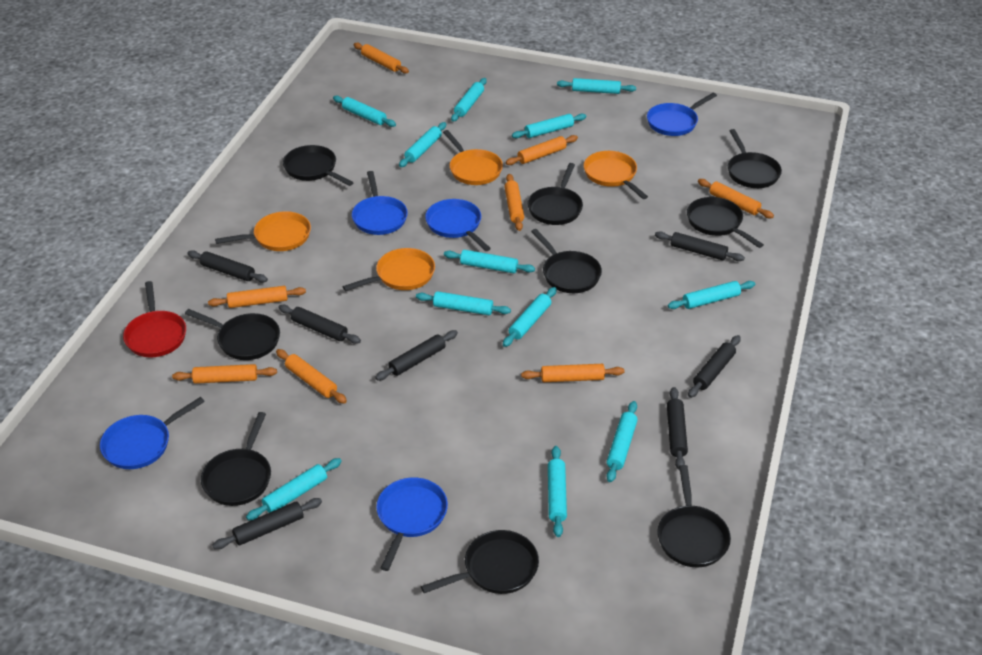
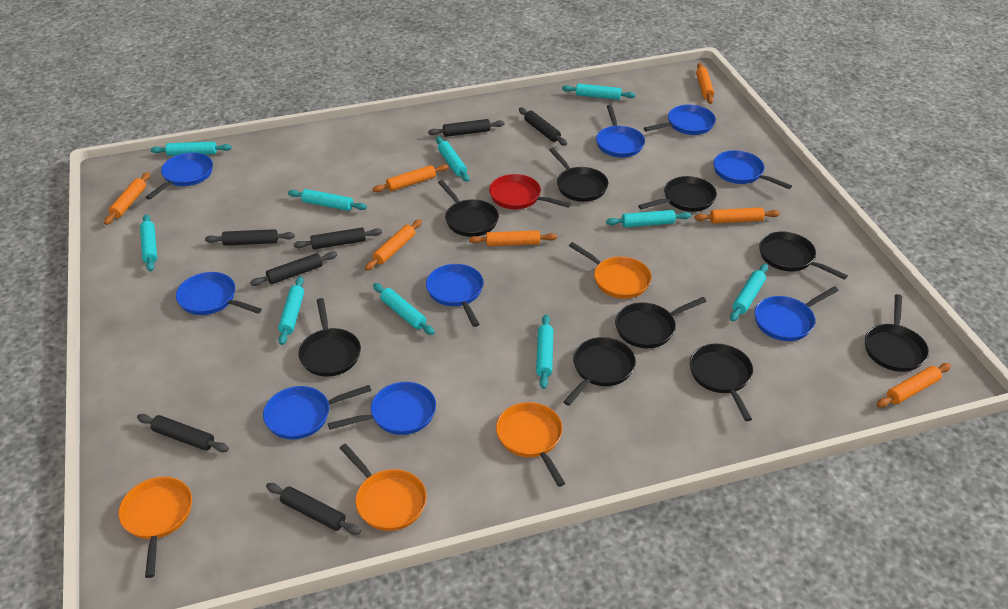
blue pan: [100,397,205,469] [352,171,408,235] [376,477,448,571] [425,199,491,251] [647,93,717,136] = 5 -> [146,153,213,200] [176,272,262,315] [263,385,371,440] [328,382,436,435] [426,264,484,327] [596,105,645,157] [644,105,716,135] [713,150,792,189] [754,286,839,341] = 9
orange rolling pin: [172,364,277,384] [208,286,306,308] [276,349,347,404] [354,43,409,74] [504,174,524,231] [506,135,578,165] [521,364,625,382] [698,179,774,218] = 8 -> [104,172,150,225] [365,219,422,271] [373,164,449,192] [469,230,557,246] [694,207,780,224] [696,63,714,104] [876,363,951,408] = 7
turquoise rolling pin: [246,458,342,521] [333,96,396,127] [399,122,446,167] [416,291,511,315] [444,250,535,273] [451,78,487,122] [503,287,557,347] [512,114,586,138] [548,446,567,537] [557,78,636,94] [606,401,638,482] [668,281,755,309] = 12 -> [140,214,157,272] [151,142,232,156] [278,276,304,345] [288,189,367,211] [373,283,435,335] [436,136,469,182] [536,314,553,389] [562,84,636,100] [606,210,691,227] [730,264,768,321] = 10

